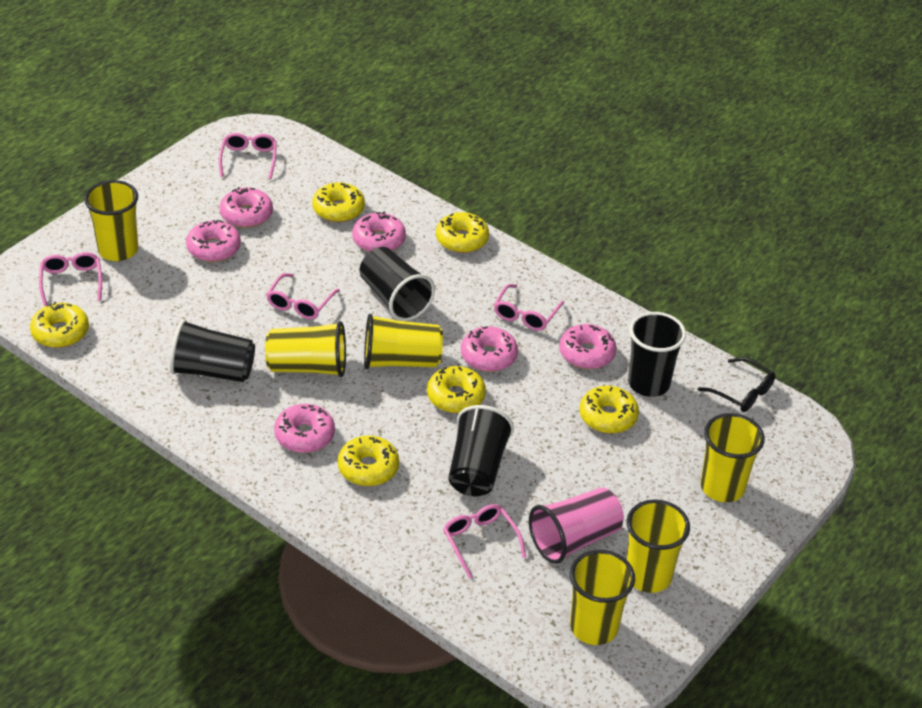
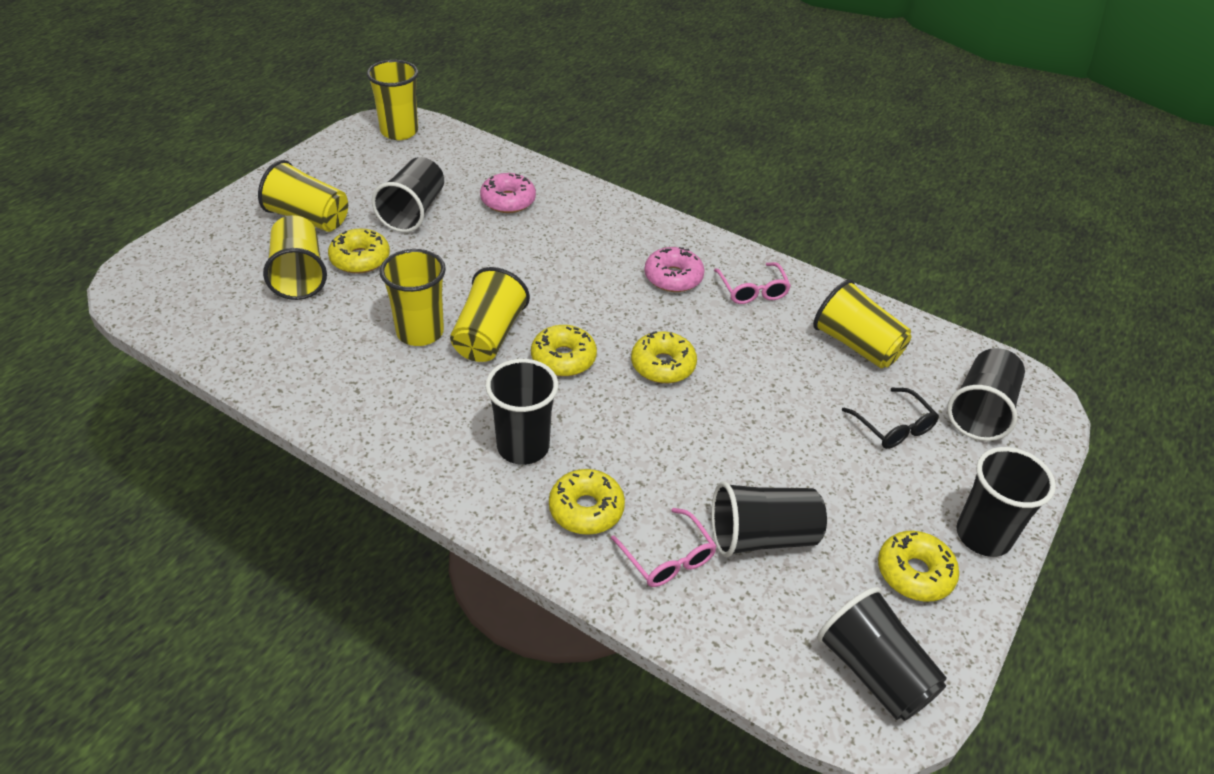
black cup: [170,319,255,382] [359,247,435,321] [448,405,514,496] [628,312,686,397] = 4 -> [372,157,444,233] [485,359,558,465] [712,482,827,557] [817,587,947,721] [947,348,1025,441] [957,447,1056,557] = 6
pink cup: [529,487,624,564] = 1 -> none = 0
pink donut: [186,220,241,262] [220,187,273,228] [274,404,335,453] [352,212,406,252] [461,326,518,372] [559,324,617,369] = 6 -> [480,173,536,213] [644,247,705,292] = 2
pink glasses: [39,252,102,306] [219,133,277,179] [266,273,340,319] [443,504,526,579] [494,284,564,331] = 5 -> [611,508,717,587] [714,262,791,304] = 2
yellow donut: [30,302,89,348] [312,182,365,222] [338,436,399,486] [427,366,486,413] [436,212,489,253] [579,386,639,434] = 6 -> [328,228,390,274] [531,325,597,376] [549,469,625,535] [631,331,697,383] [878,531,959,602] = 5

